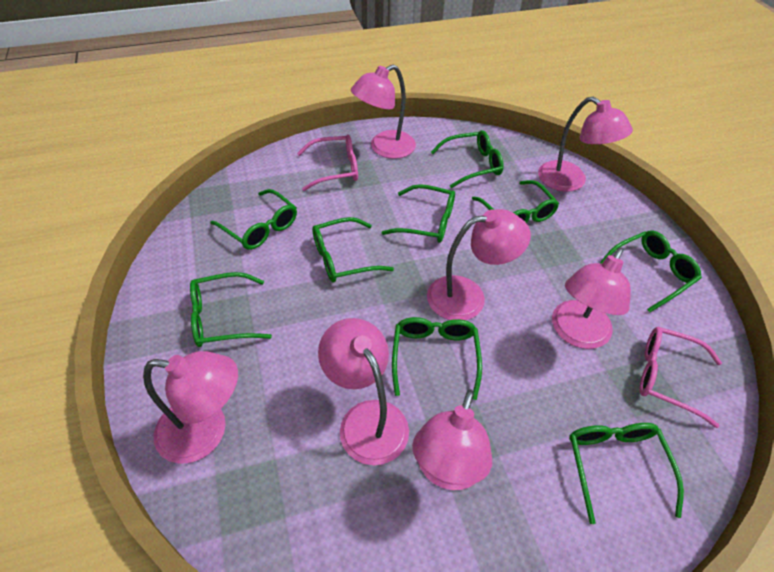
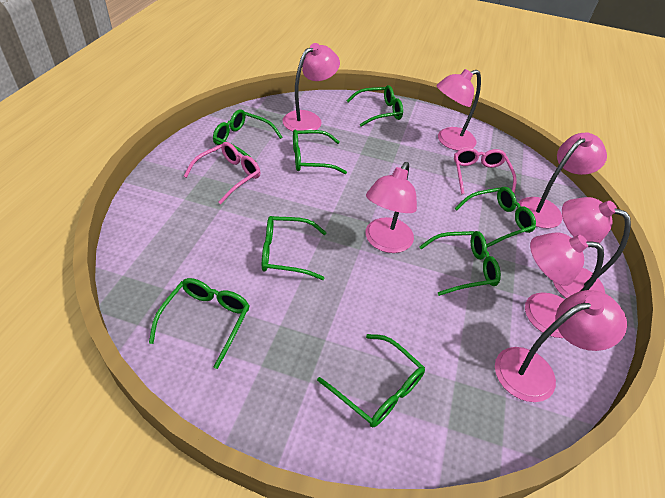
green glasses: [190,272,272,347] [210,189,297,250] [312,217,394,282] [381,184,455,243] [392,317,482,400] [431,130,504,188] [472,180,559,223] [569,423,684,524] [600,231,702,312] = 9 -> [149,278,250,369] [213,109,282,158] [262,216,327,280] [293,129,347,174] [317,334,425,427] [346,85,403,127] [419,231,501,296] [455,187,536,248] = 8

